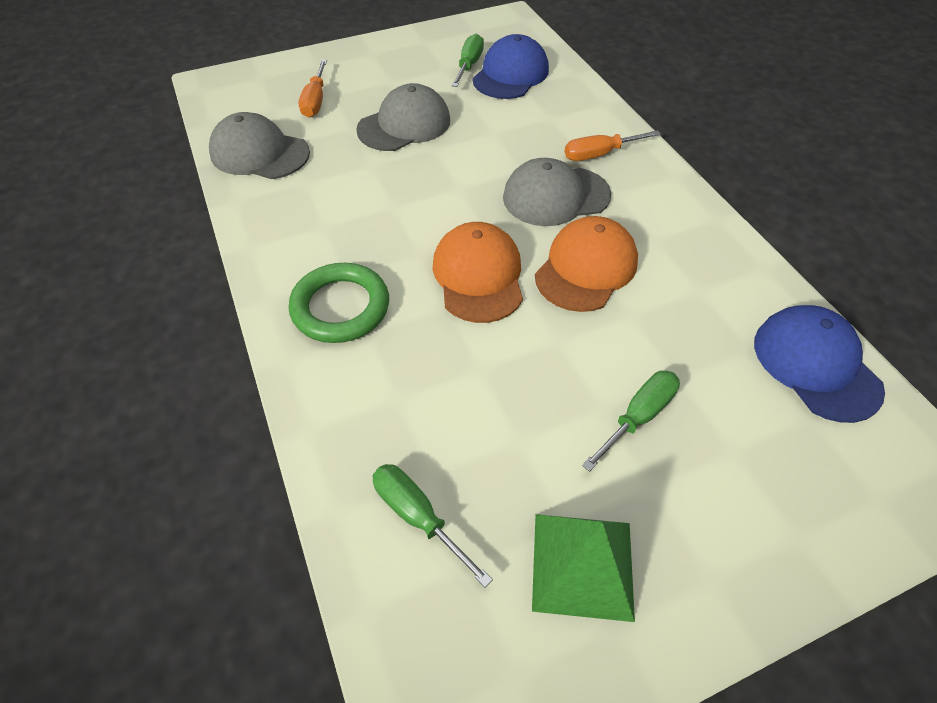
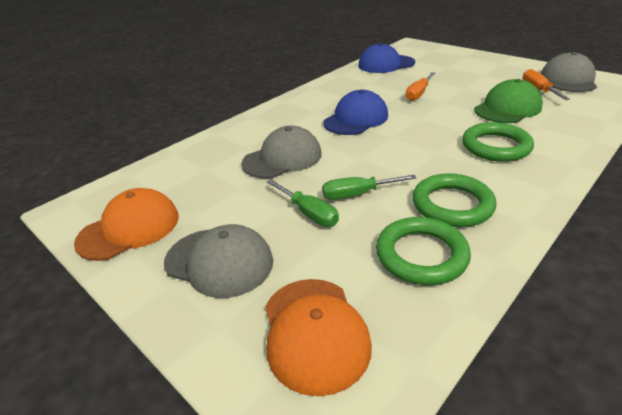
green cap: none = 0 -> [474,79,543,123] = 1
green pyramid: [532,514,635,622] = 1 -> none = 0
green ring: [289,263,389,343] = 1 -> [376,217,471,285] [413,173,496,227] [462,122,534,162] = 3
green screwdriver: [372,464,493,587] [451,34,484,87] [582,371,680,472] = 3 -> [267,179,339,227] [322,175,416,200] = 2

